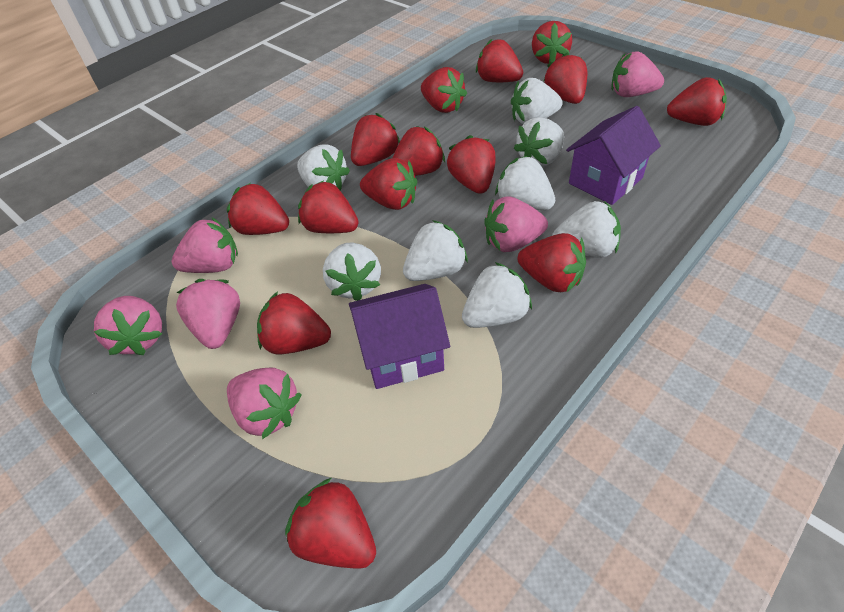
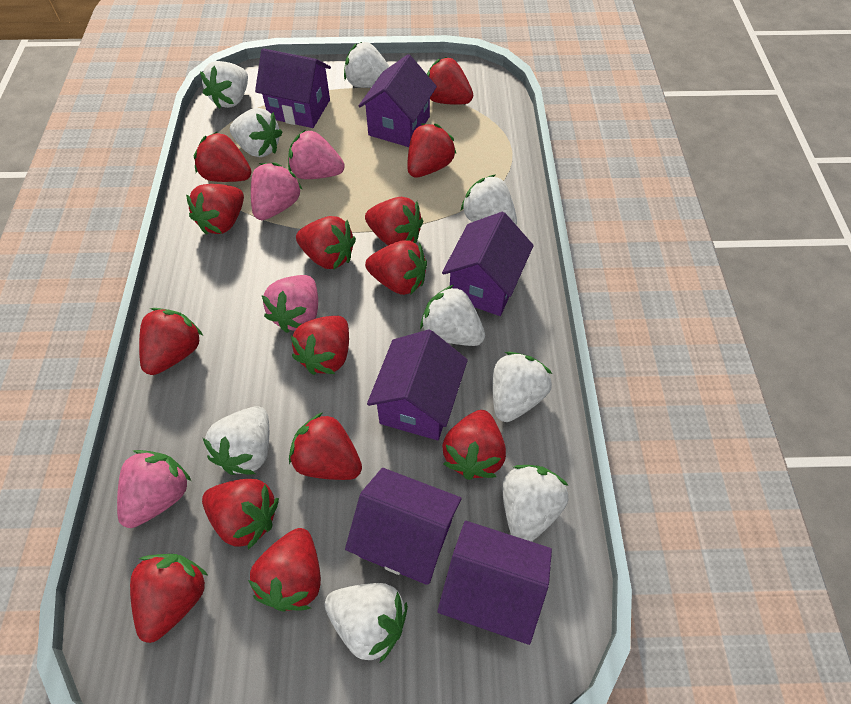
pink strawberry: [94,296,162,355] [172,218,238,273] [176,279,240,349] [227,368,302,439] [484,196,548,252] [611,52,664,97] = 6 -> [117,450,191,528] [251,162,303,220] [262,275,318,333] [288,129,345,179] = 4
purple house: [349,284,450,389] [566,106,661,205] = 2 -> [255,48,331,128] [345,468,462,585] [359,54,437,147] [367,329,468,440] [437,521,552,645] [442,212,534,316] = 6
white strawberry: [297,144,350,191] [323,243,381,301] [403,220,468,281] [462,262,532,328] [495,156,555,210] [511,78,563,124] [514,117,564,167] [552,201,621,258] = 8 -> [200,61,248,109] [203,406,269,475] [230,108,282,157] [325,583,408,662] [344,42,390,88] [420,285,485,346] [461,174,517,224] [492,352,552,422] [502,465,569,542] = 9

